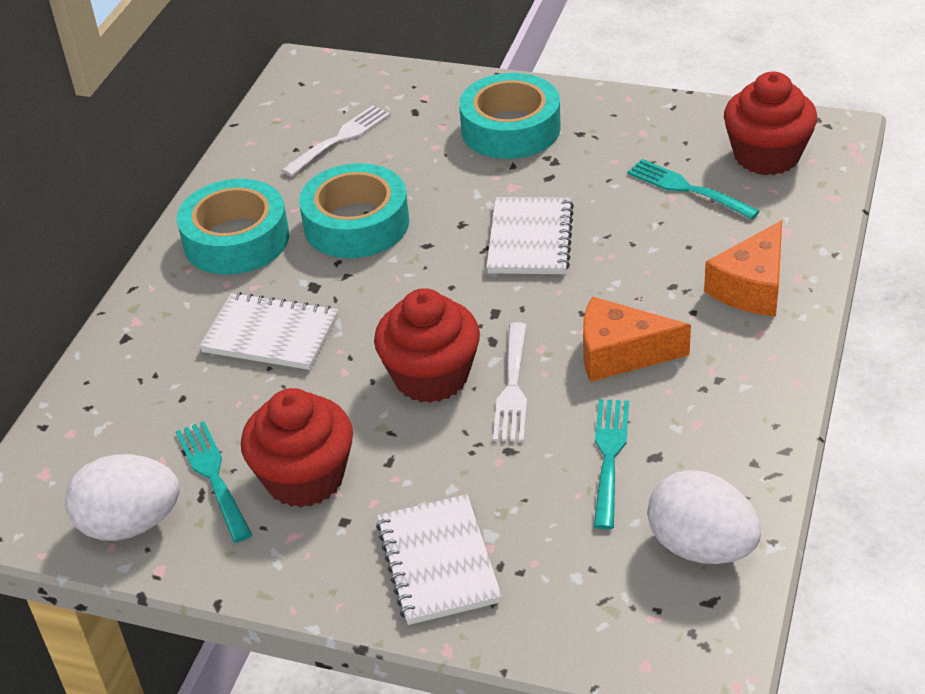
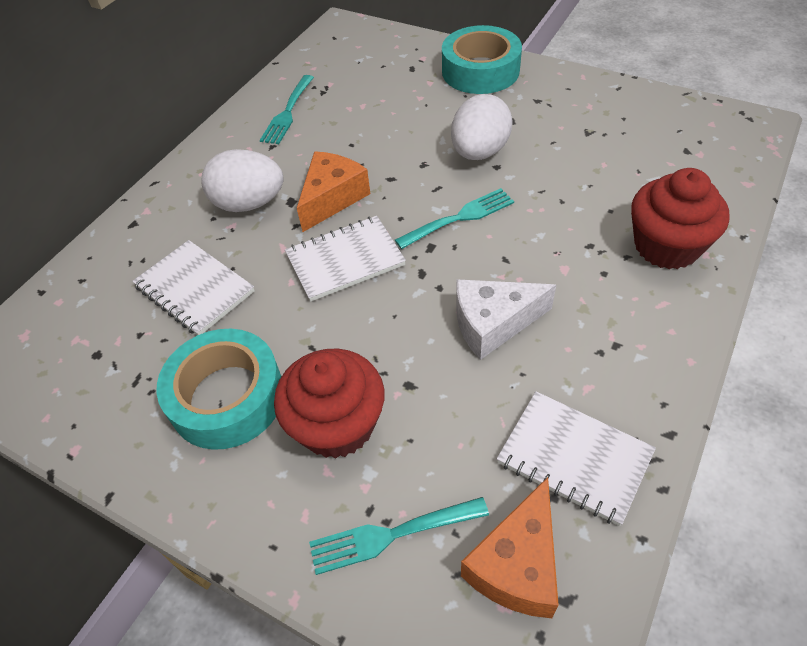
red cupcake: [241,388,353,508] [374,288,480,403] [724,72,817,175] = 3 -> [274,348,385,459] [631,168,730,269] = 2
turquoise tape: [177,179,289,275] [299,163,409,258] [459,73,561,159] = 3 -> [157,329,282,450] [442,25,522,94] = 2
white cheese: none = 0 -> [456,279,556,360] = 1
white fork: [282,105,390,176] [493,322,527,442] = 2 -> none = 0

